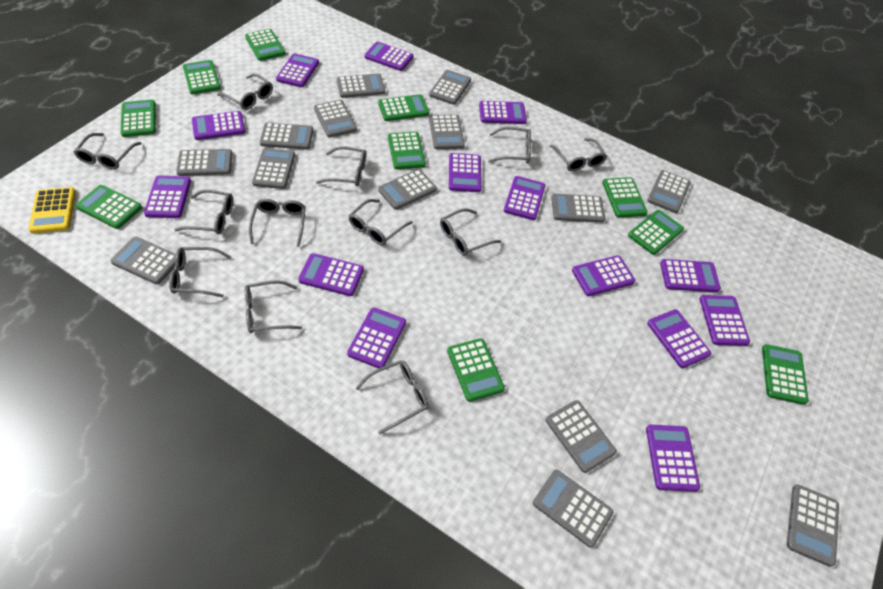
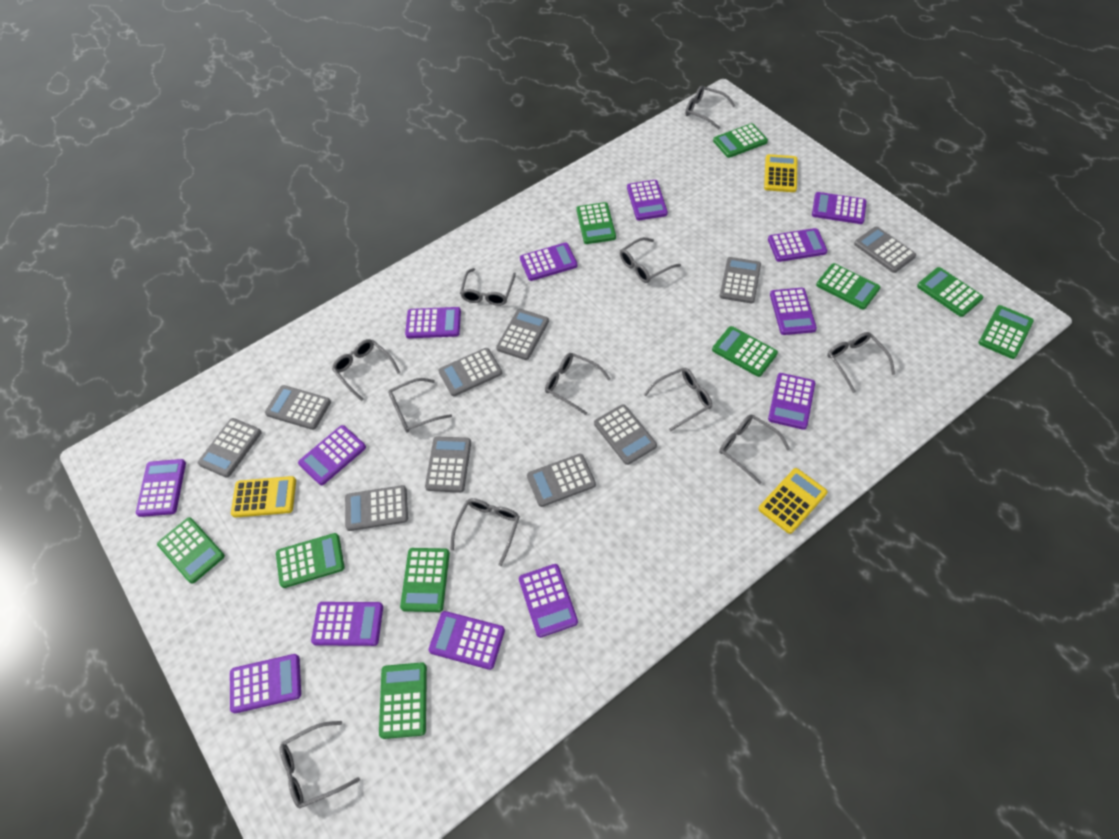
grey calculator: [110,237,176,285] [176,149,233,176] [252,148,295,189] [260,122,313,150] [314,100,357,138] [337,74,385,98] [378,169,437,210] [429,70,471,105] [429,114,465,149] [533,470,613,548] [546,400,617,473] [551,194,605,223] [647,170,691,213] [787,484,839,567] = 14 -> [198,418,262,478] [265,385,331,430] [345,485,408,531] [425,436,471,493] [438,348,502,396] [496,309,549,360] [527,454,596,507] [594,404,657,465] [720,257,761,303] [854,226,916,273] = 10
grey glasses: [74,133,142,170] [169,247,232,297] [174,190,233,234] [217,74,273,110] [245,280,302,333] [249,199,306,247] [316,146,366,186] [348,199,413,245] [356,360,429,434] [440,208,501,256] [488,127,531,164] [550,138,607,171] = 12 -> [280,721,360,809] [332,339,401,401] [388,378,452,433] [450,498,520,566] [460,268,516,306] [545,353,610,415] [620,237,681,283] [644,368,712,432] [685,86,735,129] [719,414,790,484] [827,332,895,393] = 11
purple calculator: [144,176,191,218] [192,111,245,140] [276,53,319,87] [298,253,364,296] [347,307,406,368] [364,42,414,71] [449,153,482,192] [479,101,527,124] [504,176,546,220] [572,255,635,296] [646,425,700,492] [647,309,711,368] [660,259,721,292] [699,295,750,346] = 14 -> [136,459,186,517] [230,654,301,713] [298,425,366,485] [311,602,383,646] [405,307,461,338] [429,611,505,670] [519,564,578,638] [520,242,577,281] [627,180,668,220] [768,228,828,262] [768,373,815,430] [770,288,817,335] [812,192,866,224] = 13
yellow calculator: [29,187,76,233] = 1 -> [231,476,296,518] [759,468,828,534] [764,154,797,192] = 3

